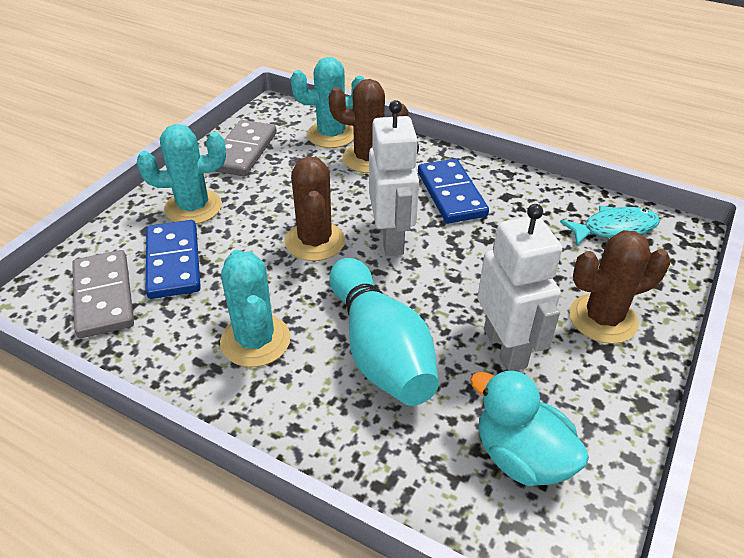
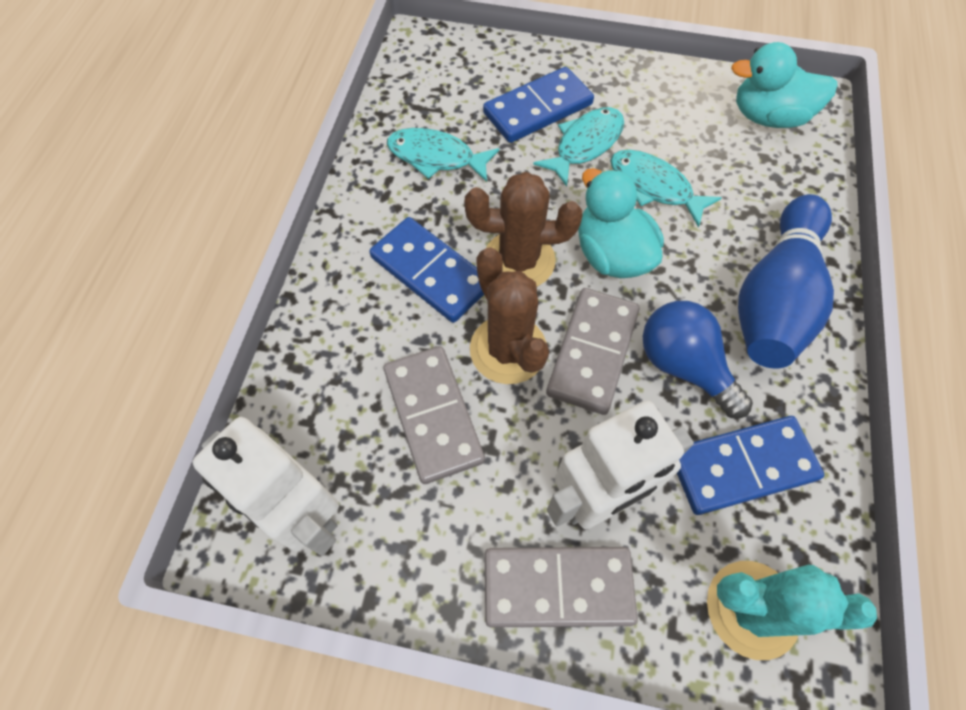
blue bowling pin: none = 0 -> [738,194,834,369] = 1
blue domino: [146,220,201,299] [418,159,489,223] = 2 -> [369,217,484,323] [483,67,594,143] [677,416,824,515] = 3
blue light bulb: none = 0 -> [643,301,753,418] = 1
brown cactus: [285,156,345,261] [328,79,409,173] [569,230,670,344] = 3 -> [465,172,582,287] [470,247,549,384] = 2
grey domino: [72,250,134,338] [215,120,277,176] = 2 -> [383,346,485,484] [485,547,638,627] [546,288,640,415] = 3
turquoise bowling pin: [330,258,439,406] = 1 -> none = 0
turquoise cactus: [137,124,226,224] [220,250,291,367] [291,57,365,148] = 3 -> [707,561,877,660] = 1
turquoise duck: [470,369,589,486] = 1 -> [578,168,664,278] [731,42,837,128] = 2
turquoise fish: [560,206,660,245] = 1 -> [387,128,499,182] [533,107,624,187] [610,150,722,227] = 3

